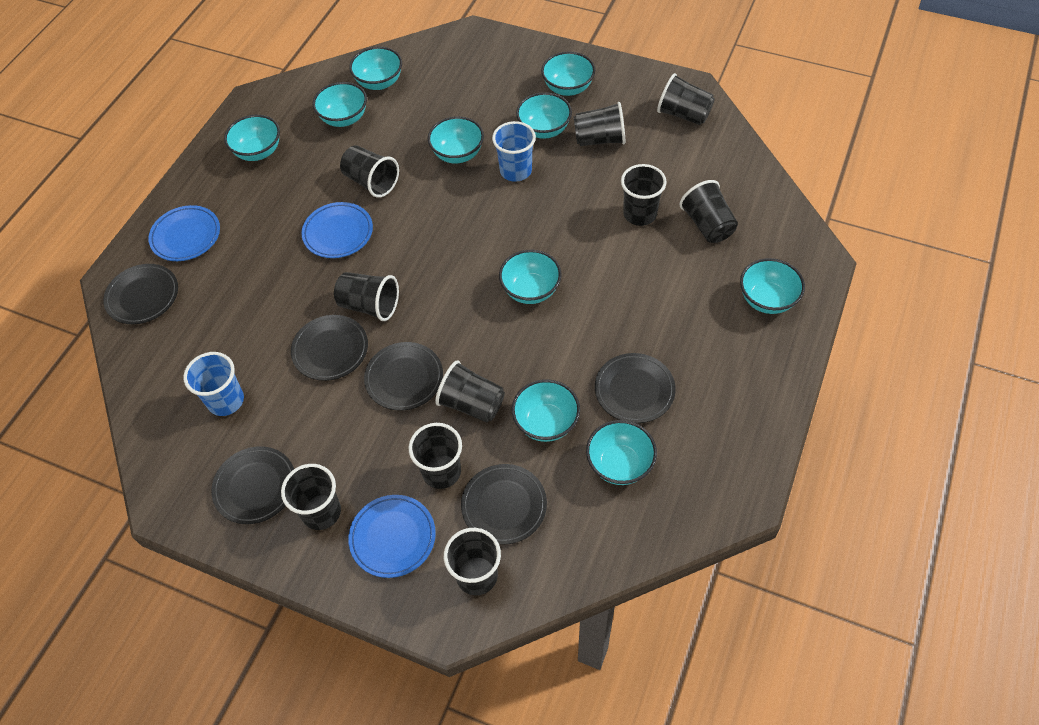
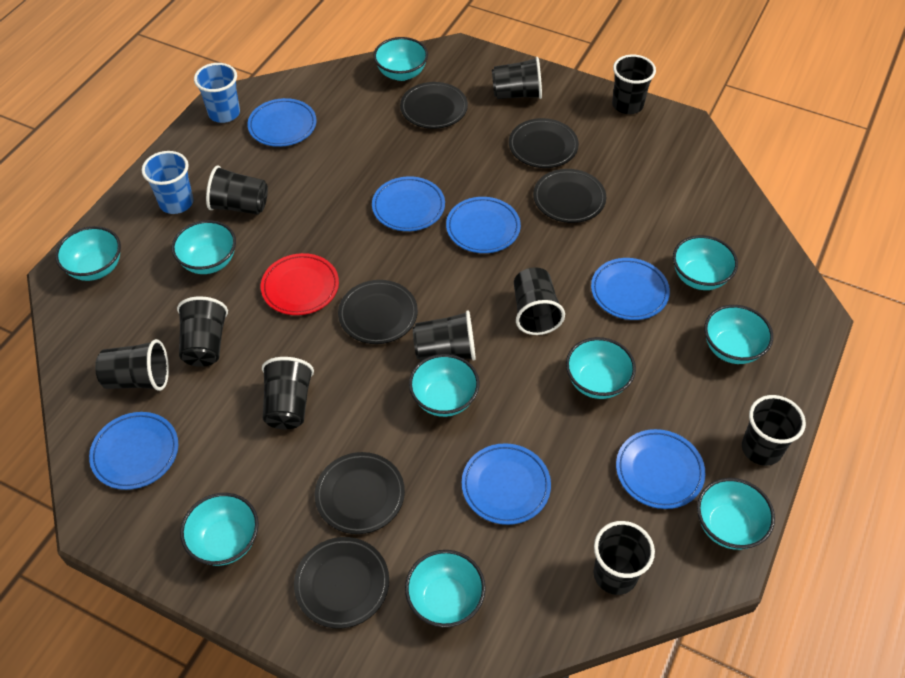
blue plate: [148,205,220,261] [301,202,373,258] [348,495,436,578] = 3 -> [89,412,178,490] [247,98,317,147] [372,176,445,231] [446,197,521,253] [462,443,551,525] [591,258,670,320] [616,429,705,509] = 7
red plate: none = 0 -> [261,253,339,315] = 1

